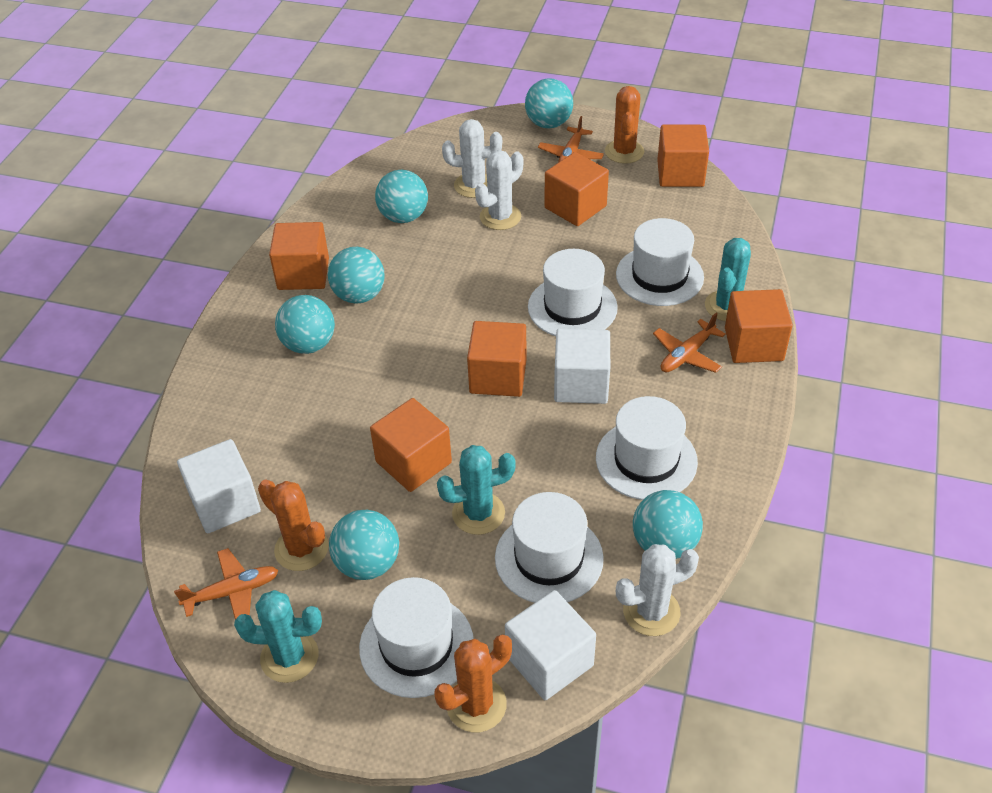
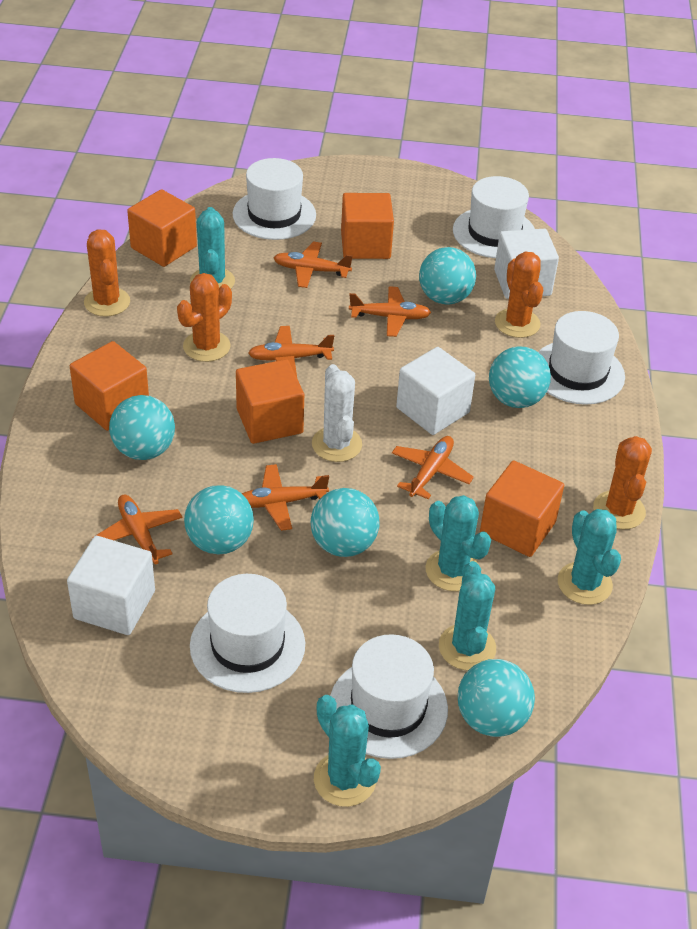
orange cactus: [258,479,329,571] [435,634,512,732] [605,86,644,164] = 3 -> [84,229,130,317] [177,273,232,362] [495,251,543,338] [593,436,652,530] = 4
orange cube: [269,222,329,290] [370,398,452,492] [467,321,527,397] [544,152,609,226] [657,125,709,187] [725,289,793,363] = 6 -> [70,341,149,431] [127,189,197,267] [236,359,304,444] [341,193,394,259] [480,460,564,557] = 5
orange plane: [174,548,279,619] [538,116,604,163] [653,313,726,373] = 3 -> [92,494,182,565] [242,464,329,531] [248,326,334,377] [274,241,353,288] [349,286,431,337] [392,436,474,499] = 6
turquoise cactus: [234,590,322,683] [437,445,516,535] [705,238,751,321] = 3 -> [190,207,235,288] [314,695,381,807] [426,495,491,591] [439,561,496,670] [558,509,621,605] = 5
white cactus: [442,119,502,198] [475,150,523,230] [616,544,699,636] = 3 -> [312,364,362,462] = 1

